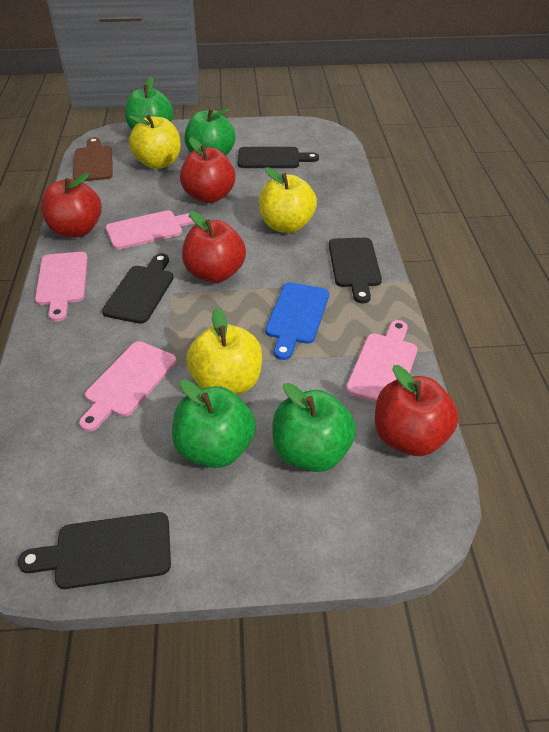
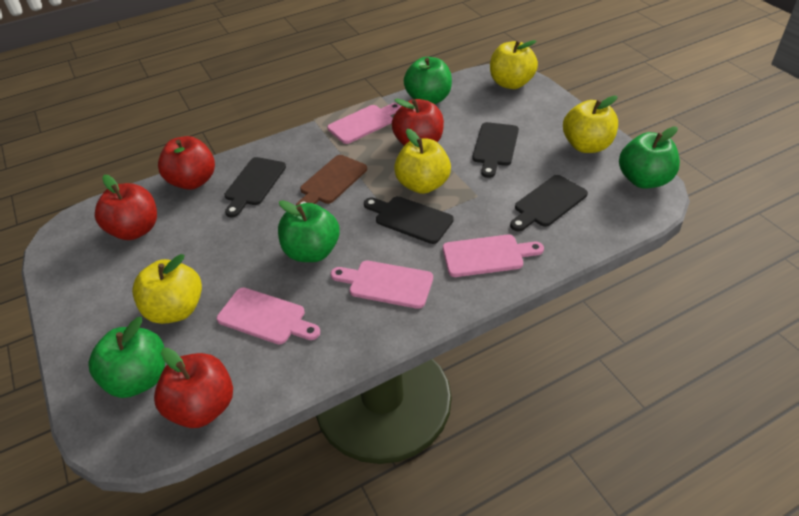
blue cutting board: [265,282,329,360] = 1 -> none = 0
yellow apple: [128,115,181,169] [186,307,262,395] [259,167,317,233] = 3 -> [132,254,202,324] [394,129,451,194] [490,40,538,89] [563,96,618,153] = 4

